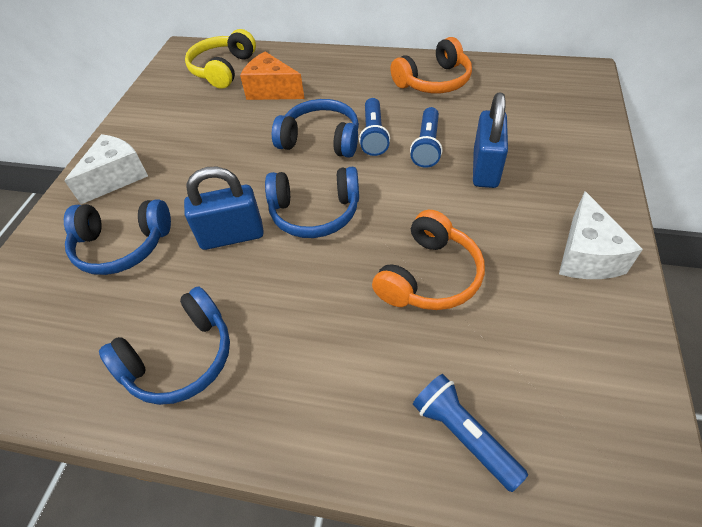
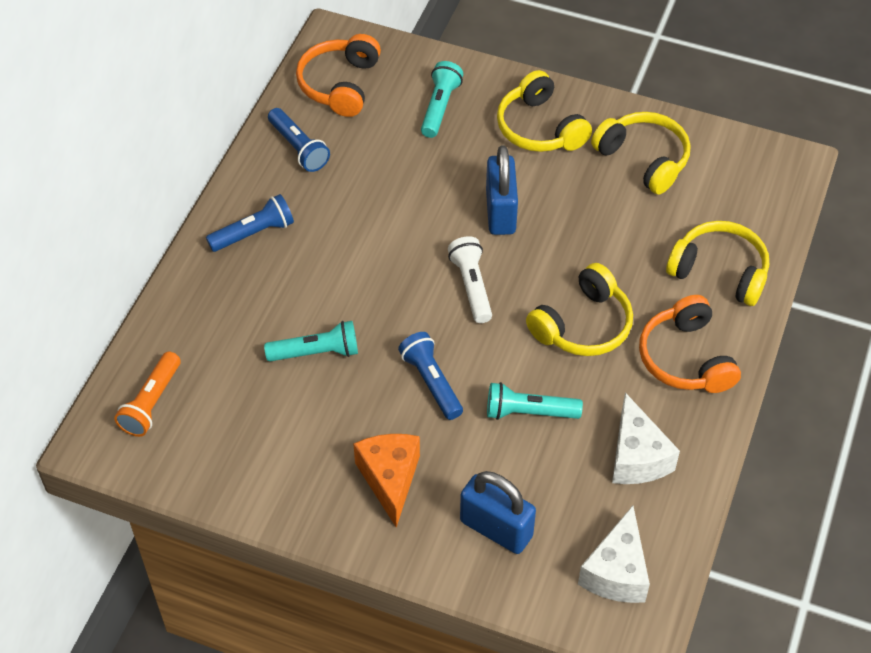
blue headphones: [64,199,171,275] [99,286,230,405] [265,167,359,238] [272,99,359,158] = 4 -> none = 0
orange flashlight: none = 0 -> [114,352,180,437] = 1
turquoise flashlight: none = 0 -> [264,321,358,361] [421,61,463,138] [487,382,583,420] = 3
white flashlight: none = 0 -> [448,236,492,323] = 1
yellow headphones: [185,29,256,89] = 1 -> [497,70,592,152] [526,263,633,356] [591,112,690,195] [666,221,769,306] = 4

